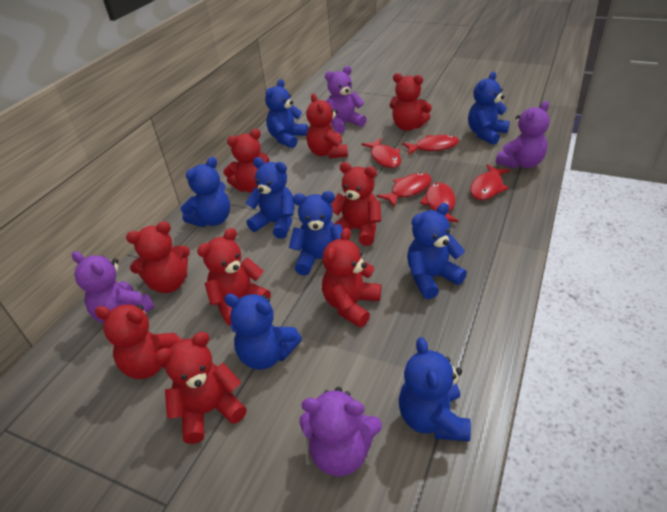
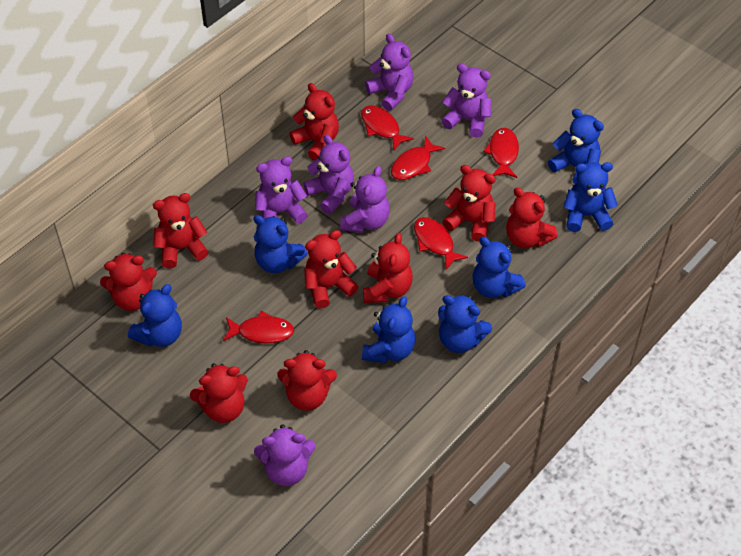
blue teddy bear: [181,157,230,227] [224,294,302,370] [246,157,294,239] [265,79,308,148] [289,191,343,276] [399,337,471,441] [407,203,467,299] [468,72,510,145] = 8 -> [128,284,182,347] [253,215,308,273] [362,296,415,363] [438,295,492,353] [473,237,526,298] [548,109,604,184] [563,162,618,232] = 7
purple teddy bear: [72,251,155,324] [300,387,382,477] [325,66,367,134] [496,101,550,169] = 4 -> [254,424,316,486] [255,156,308,224] [303,135,354,214] [340,166,390,233] [365,34,413,111] [441,63,491,138] = 6

